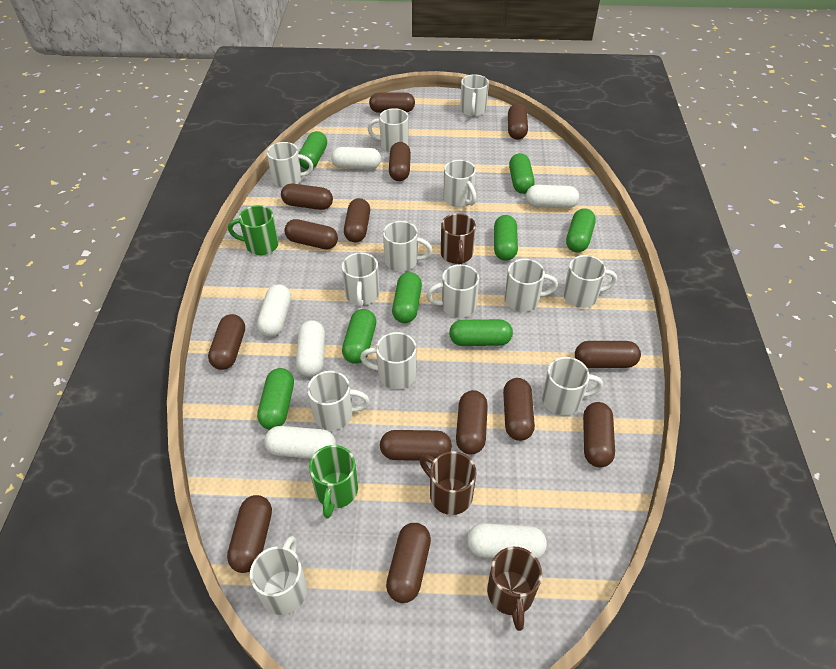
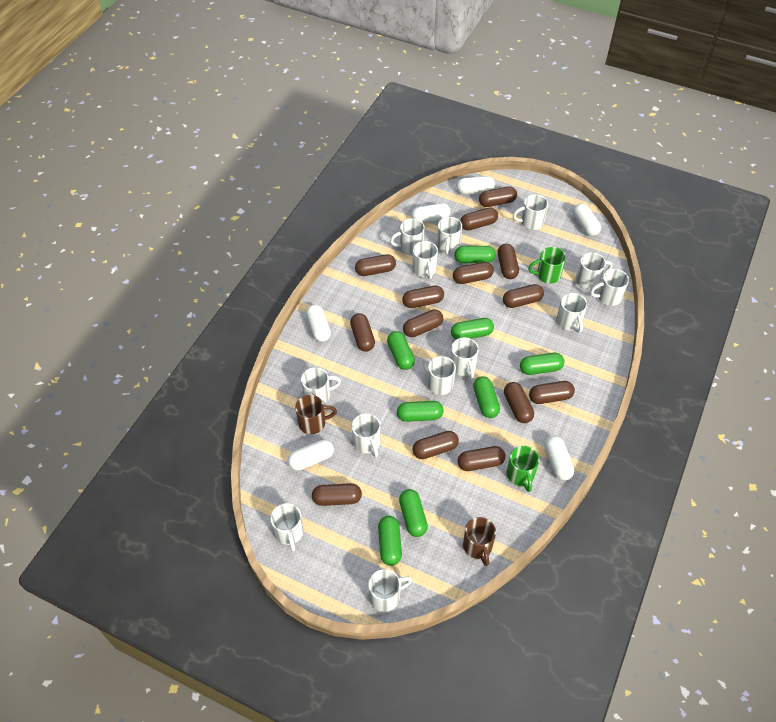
brown mug: [420,451,477,515] [441,213,476,264] [487,547,542,631] = 3 -> [295,395,337,434] [463,517,496,566] = 2

